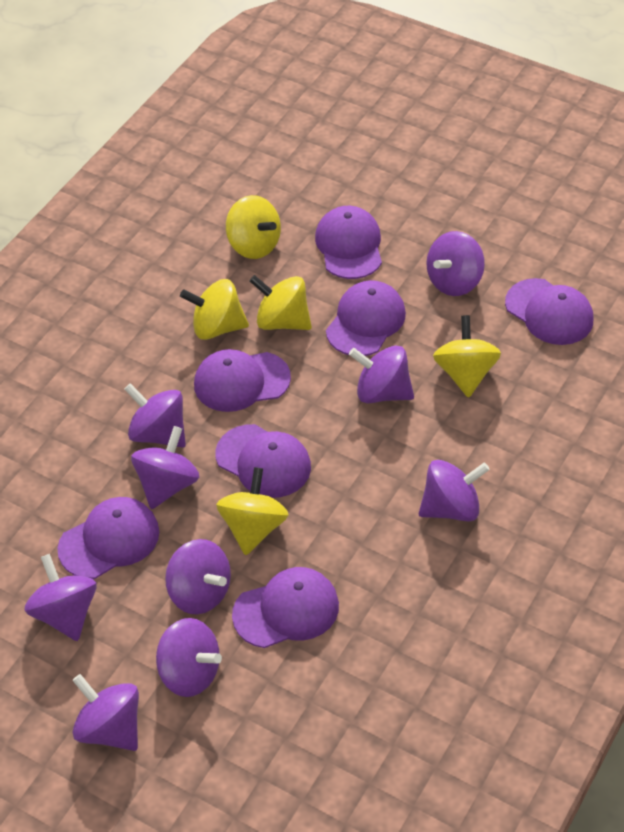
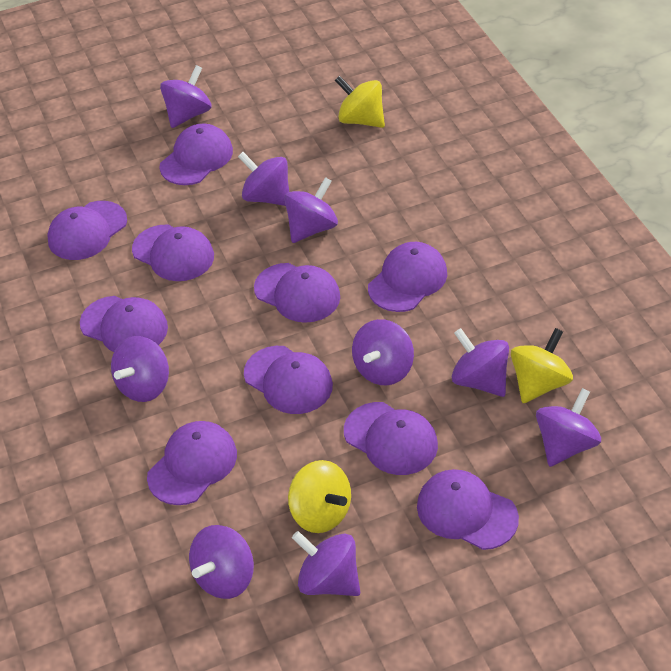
purple cap: [57,497,159,579] [194,349,291,412] [215,424,311,498] [232,567,339,648] [315,206,382,279] [326,280,406,356] [505,278,593,345] = 7 -> [47,201,127,260] [80,296,168,352] [132,224,214,281] [147,421,237,505] [160,123,233,185] [244,346,333,414] [254,263,340,323] [344,402,438,475] [368,242,447,312] [417,469,519,550] = 10
yellow spinning top: [180,279,249,340] [216,467,289,555] [226,195,281,259] [250,275,312,330] [433,315,501,398] = 5 -> [288,460,351,533] [335,75,385,128] [511,328,573,403] = 3

